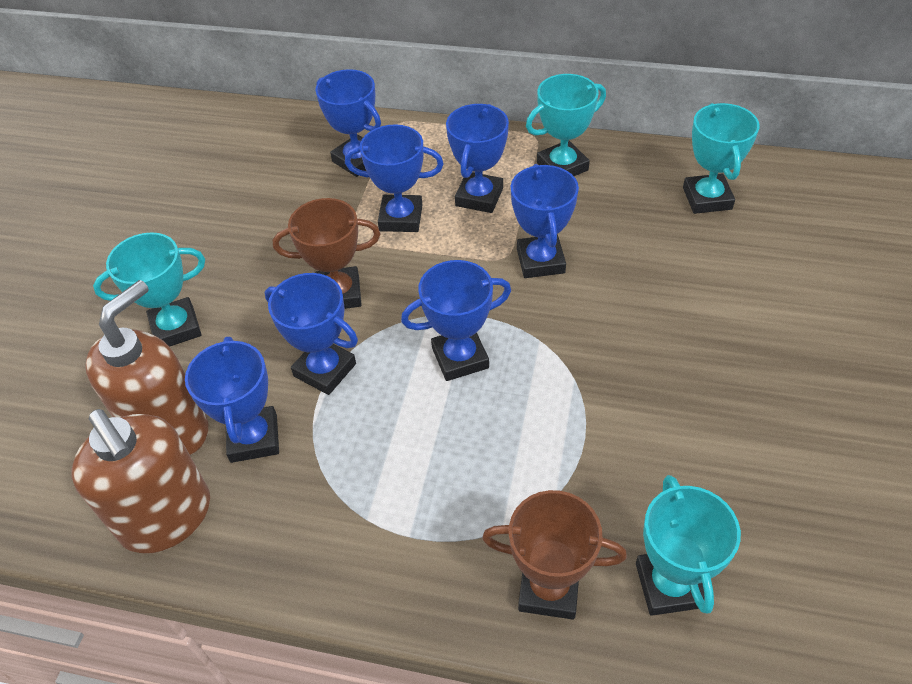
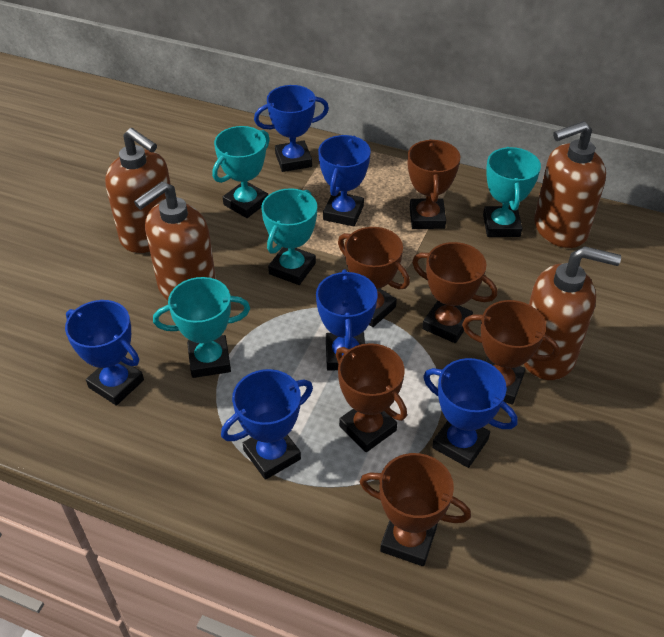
blue trophy: [185,337,279,463] [265,273,358,395] [315,69,381,177] [345,124,444,232] [401,260,511,381] [446,104,509,213] [511,164,579,278] = 7 -> [65,300,144,406] [221,369,313,480] [254,85,329,172] [316,270,378,371] [318,135,371,226] [423,358,518,468] = 6
brown soap dispenser: [71,409,210,553] [85,280,208,455] = 2 -> [105,128,171,253] [134,181,216,300] [524,246,621,380] [534,121,606,248] = 4
brown trophy: [273,198,380,309] [482,490,627,619] = 2 -> [336,343,407,452] [338,227,410,327] [360,453,471,566] [408,139,460,229] [412,242,497,343] [462,300,560,405] = 6

